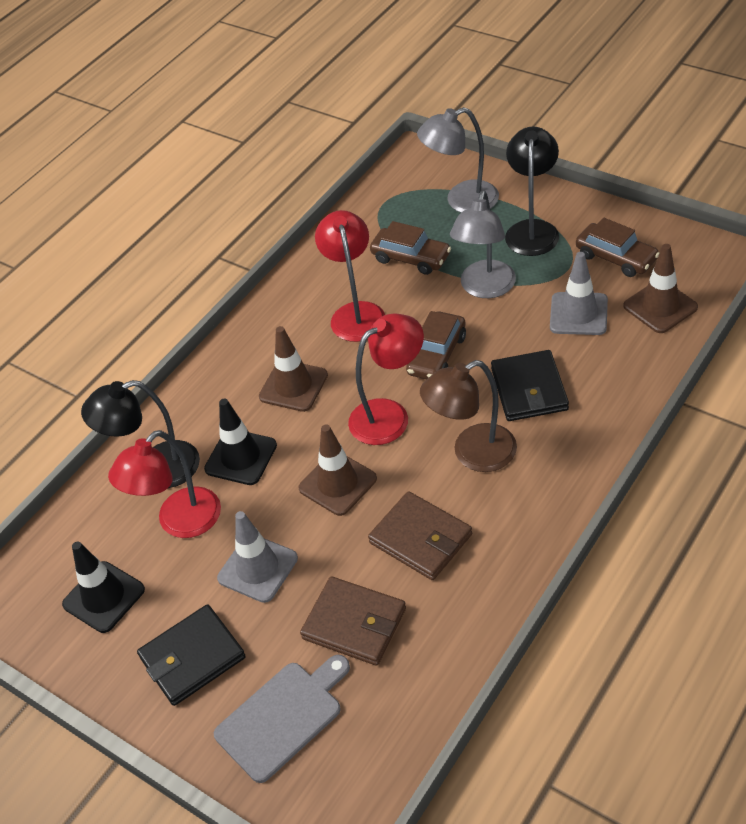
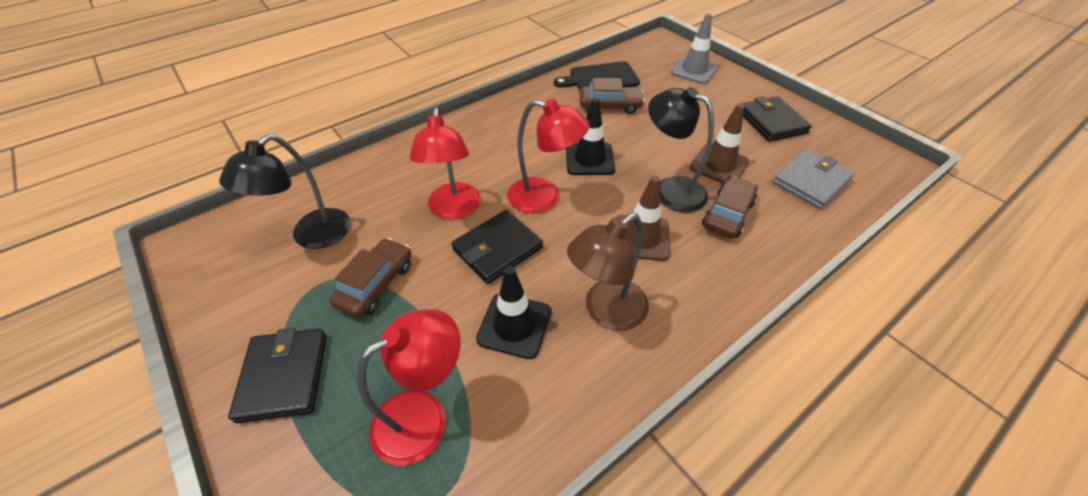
black cutting board: none = 0 -> [554,61,640,91] = 1
black wallet: [137,604,246,706] [491,350,569,421] = 2 -> [228,328,327,423] [451,210,543,284] [741,96,812,142] = 3
brown traffic cone: [259,326,328,412] [298,424,377,516] [623,244,698,333] = 3 -> [615,176,671,261] [690,103,749,183] = 2
brown wallet: [300,576,406,666] [368,491,472,580] = 2 -> none = 0
grey cutting board: [214,655,350,783] = 1 -> none = 0
grey lamp: [417,107,499,212] [450,190,516,298] = 2 -> none = 0
grey traffic cone: [217,511,298,603] [550,252,608,335] = 2 -> [671,13,718,84] = 1
grey wallet: none = 0 -> [773,149,855,209] = 1

